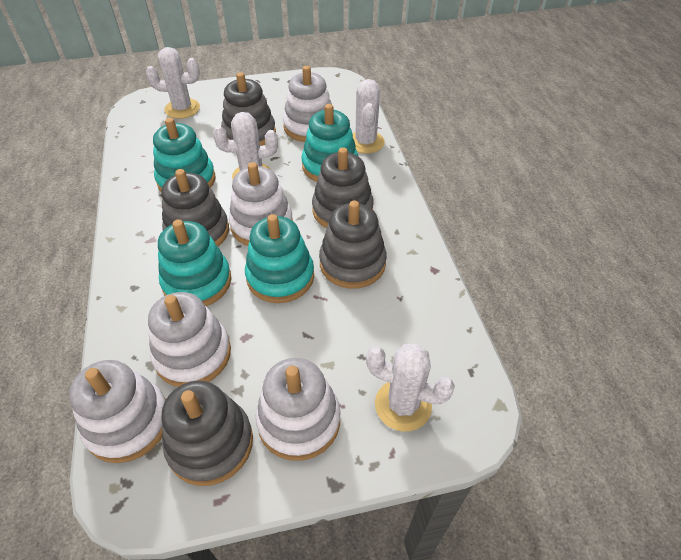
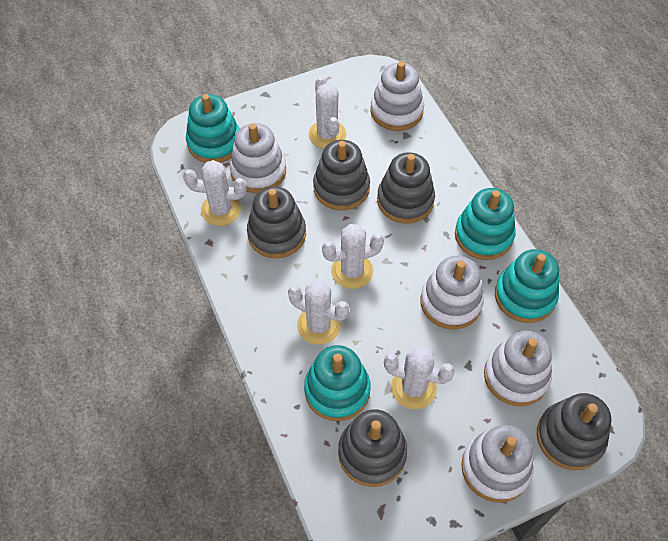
white cactus: [146,47,200,119] [213,112,278,179] [352,79,385,154] [366,344,455,432] = 4 -> [183,160,247,226] [288,280,349,345] [309,77,346,149] [322,224,384,289] [384,346,455,409] = 5

